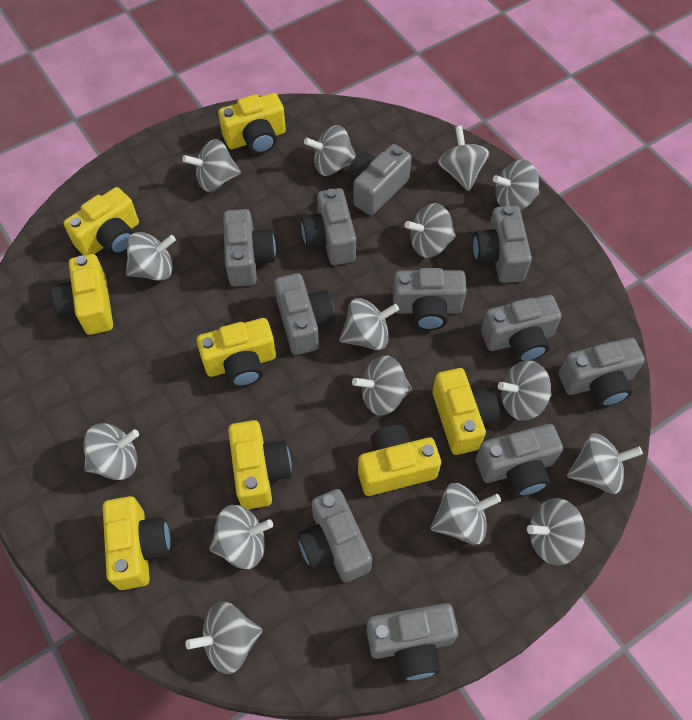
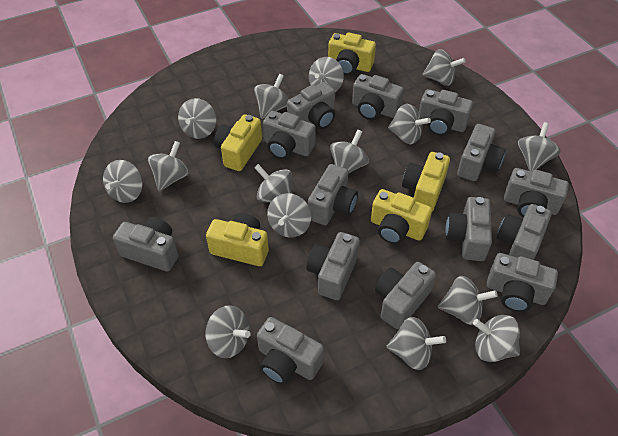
grey camera: [223,209,276,287] [274,273,335,355] [297,489,372,582] [301,188,356,265] [348,144,412,216] [366,603,458,680] [393,268,467,331] [473,206,532,283] [476,424,563,497] [481,295,562,362] [558,338,645,407] = 11 -> [113,217,178,272] [257,317,324,385] [263,111,316,159] [287,82,335,129] [307,232,360,300] [308,164,358,225] [352,74,404,120] [375,262,436,330] [419,89,473,136] [445,197,492,261] [457,124,506,181] [487,253,558,312] [497,204,552,260] [504,168,569,218] = 14
yellow camera: [51,254,113,335] [63,187,139,255] [103,496,171,590] [197,318,276,387] [218,93,286,154] [228,420,292,510] [358,425,441,496] [432,368,500,455] = 8 -> [206,213,269,266] [214,114,262,171] [328,33,376,75] [371,189,432,244] [402,152,450,211] = 5

